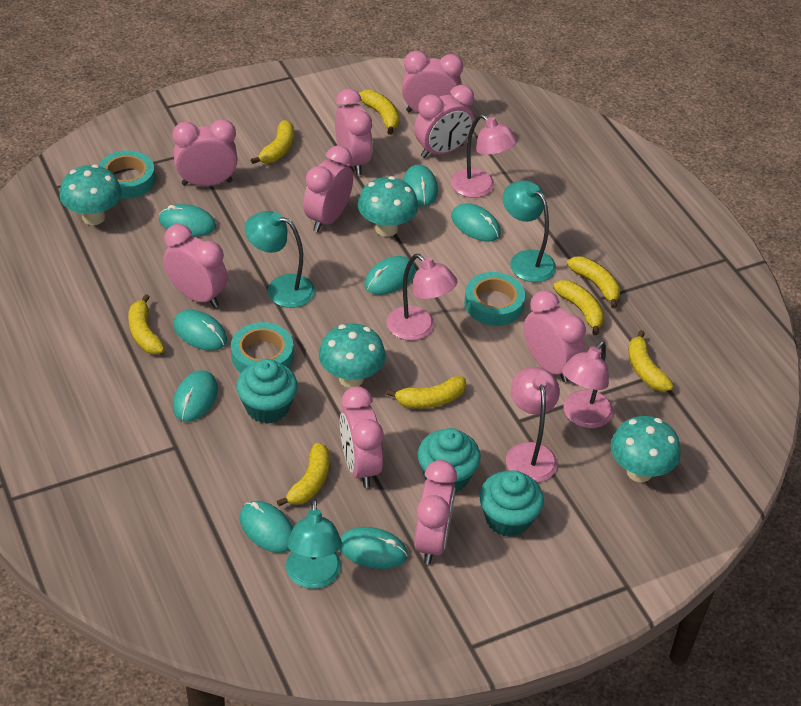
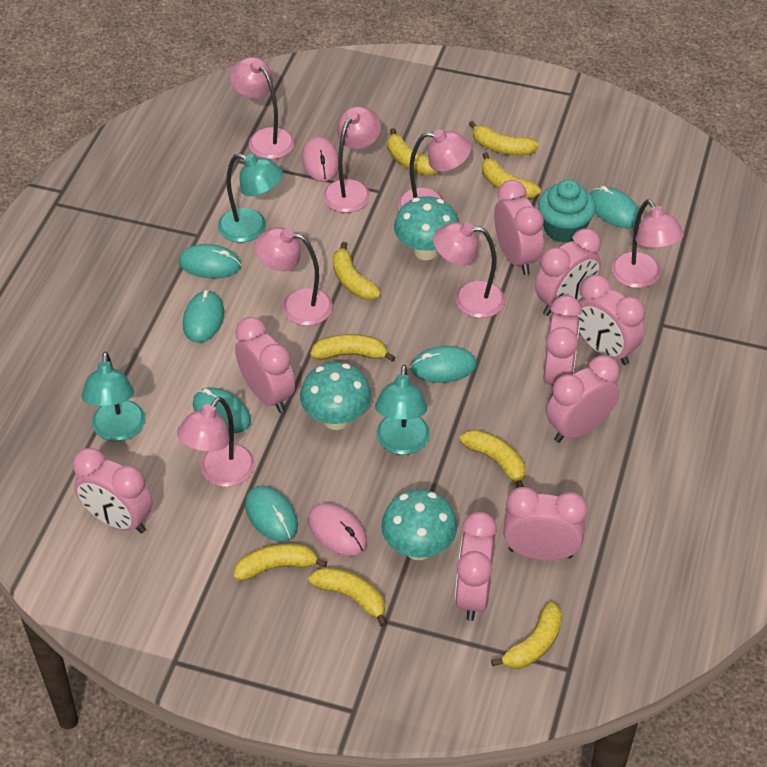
pink lamp: [386,254,457,341] [451,114,518,198] [506,367,560,483] [562,341,614,428] = 4 -> [177,397,255,487] [230,57,295,159] [255,227,333,326] [323,106,381,213] [398,130,471,210] [433,222,505,318] [611,200,684,288] = 7
pink mouse: none = 0 -> [302,136,338,181] [308,503,367,556] = 2
turquoise cupcake: [236,359,298,423] [418,428,481,492] [479,470,544,537] = 3 -> [538,180,596,243] = 1
turquoise mouse: [159,204,216,236] [173,310,227,351] [173,370,218,422] [240,501,293,553] [340,527,408,569] [364,256,415,295] [403,164,438,207] [451,204,501,242] = 8 -> [179,244,241,278] [183,290,224,343] [193,388,251,433] [245,486,298,542] [410,346,477,383] [590,186,641,228] = 6
turquoise mushroom: [59,164,122,225] [319,323,386,388] [357,176,418,237] [611,416,681,482] = 4 -> [300,362,371,430] [381,489,457,560] [394,196,458,260] = 3
turquoise tape: [99,150,155,199] [231,322,294,373] [464,272,525,326] = 3 -> none = 0
yellow banana: [128,294,165,354] [251,120,294,164] [277,443,330,506] [359,90,400,135] [386,376,466,408] [553,280,604,335] [567,256,621,308] [628,330,673,392] = 8 -> [234,543,327,581] [308,567,387,627] [310,334,395,362] [333,242,381,300] [387,128,439,175] [460,430,526,488] [469,121,539,156] [482,152,541,199] [491,602,562,669] = 9

